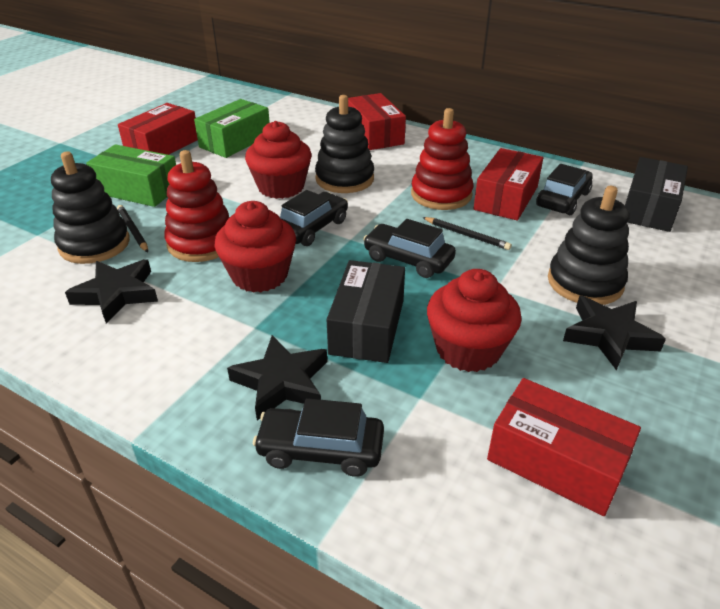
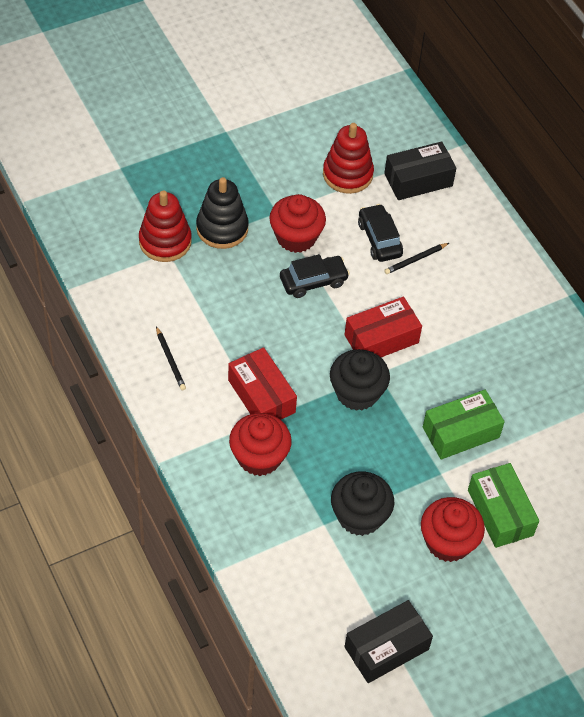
black car: [253,398,384,477] [280,190,348,246] [363,219,456,278] [536,164,593,215] = 4 -> [280,254,350,298] [358,204,403,262] = 2
black cupcake: none = 0 -> [330,349,390,411] [331,472,394,536] = 2
black stacking toy: [51,151,130,264] [315,95,374,193] [548,186,629,305] = 3 -> [196,177,249,249] = 1
black star: [65,259,158,323] [227,335,327,420] [563,296,666,370] = 3 -> none = 0
red box: [118,103,198,155] [348,93,406,150] [473,148,543,220] [487,378,641,516] = 4 -> [228,347,297,420] [344,297,422,357] = 2

